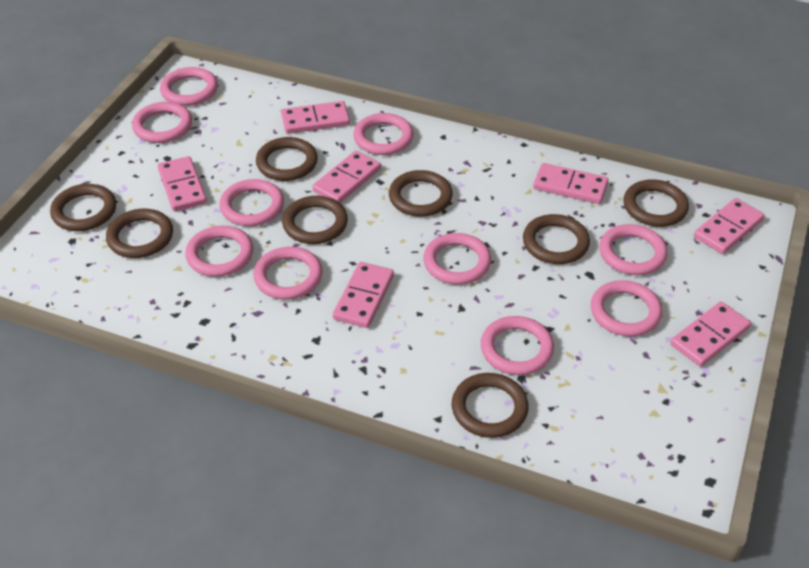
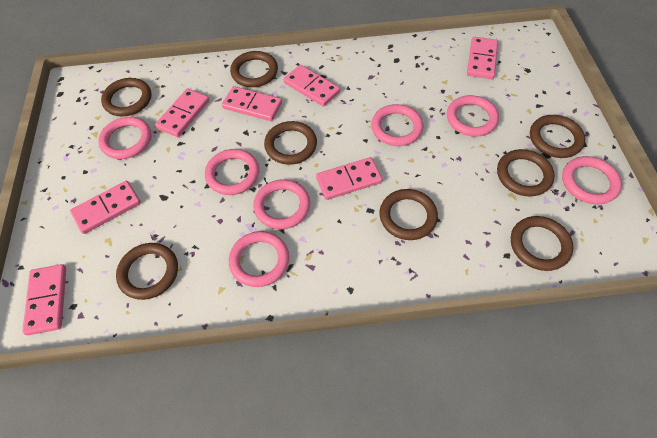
pink ring: [132,102,192,143] [160,67,218,106] [185,226,253,277] [219,179,284,226] [254,247,323,300] [353,113,414,155] [423,233,491,285] [481,316,554,375] [591,280,662,336] [599,224,667,275] = 10 -> [98,117,152,159] [205,149,259,195] [229,231,289,287] [253,179,310,229] [371,104,423,146] [447,95,499,137] [562,156,622,204] = 7

